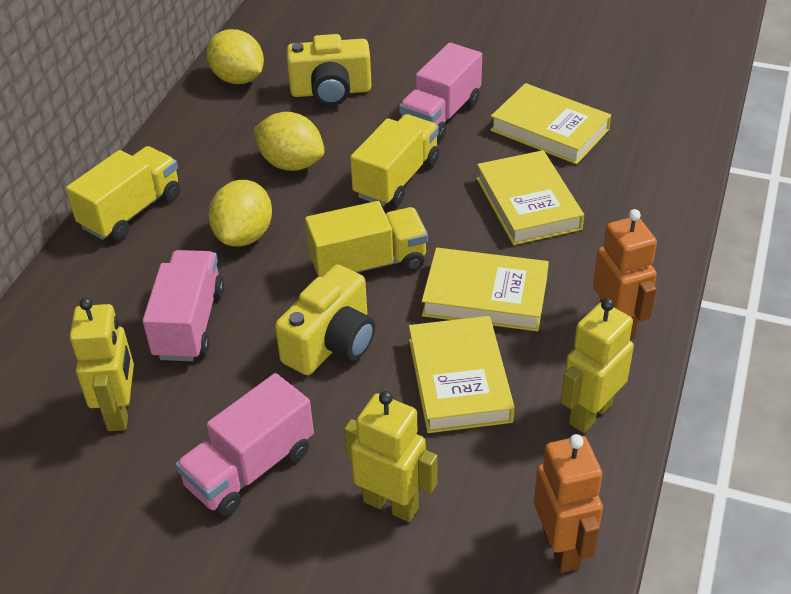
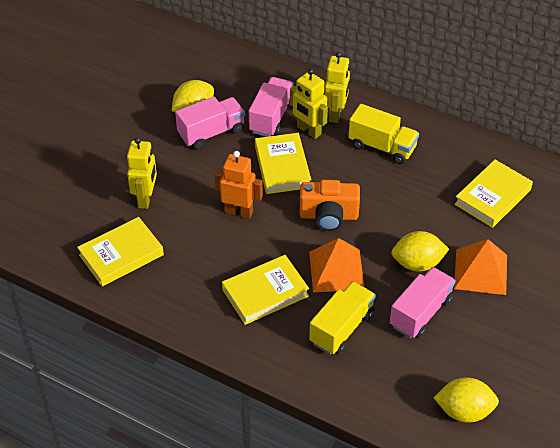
orange camera: none = 0 -> [299,180,360,231] = 1
orange pyramid: none = 0 -> [309,238,365,292] [454,239,507,295] = 2
orange robot: [534,434,603,573] [593,209,657,340] = 2 -> [214,151,263,219] = 1
yellow camera: [275,265,375,375] [287,34,372,106] = 2 -> none = 0
yellow truck: [66,146,180,241] [305,201,428,277] [350,114,439,206] = 3 -> [309,281,376,355] [348,104,419,164] = 2

